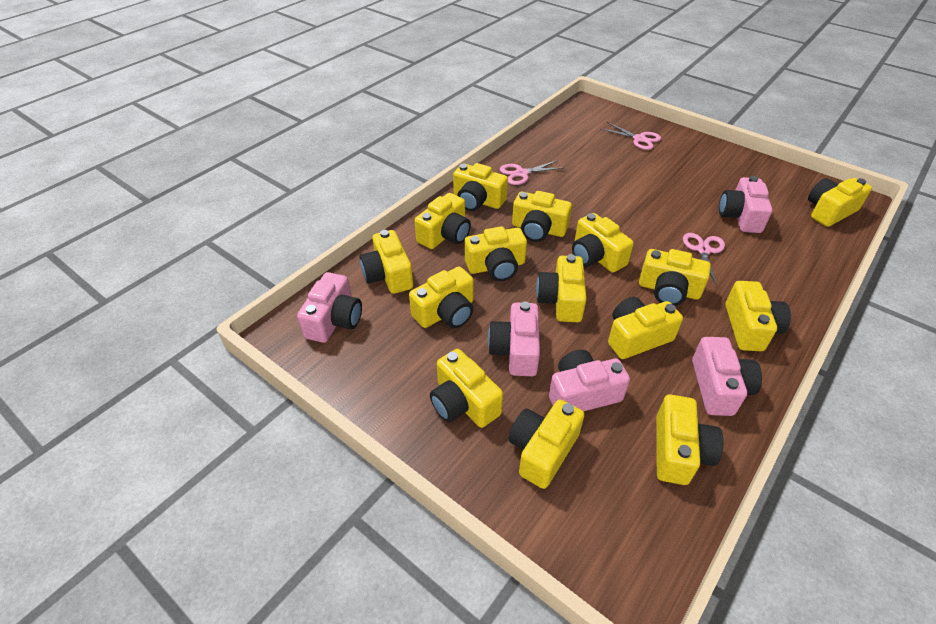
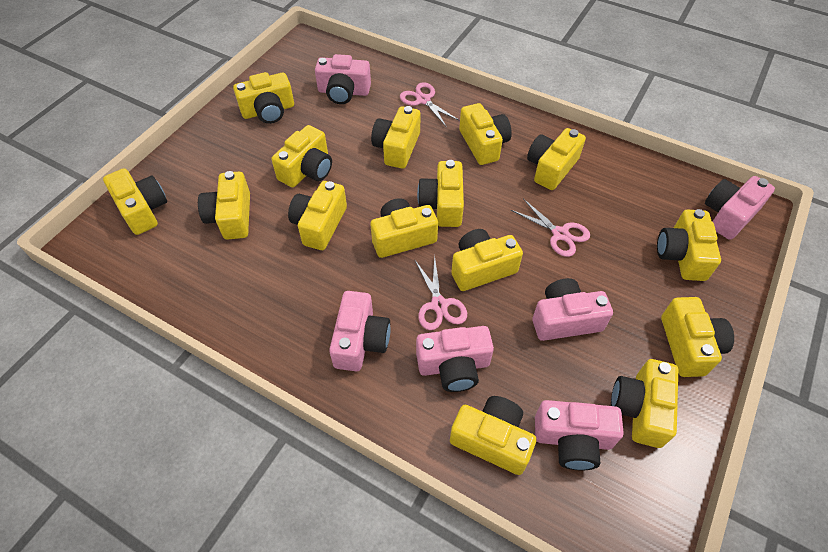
pink camera: [297,272,362,343] [488,302,540,376] [549,350,630,412] [692,337,762,416] [719,176,773,233] = 5 -> [315,54,371,104] [329,291,390,371] [416,326,494,392] [532,278,613,341] [535,400,624,471] [705,176,775,240] = 6

